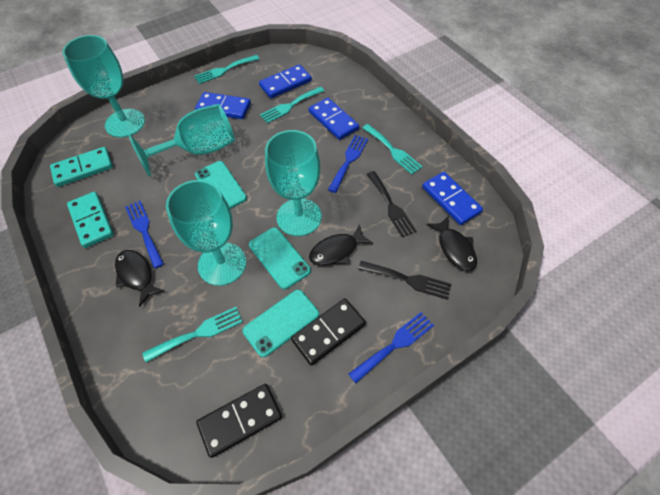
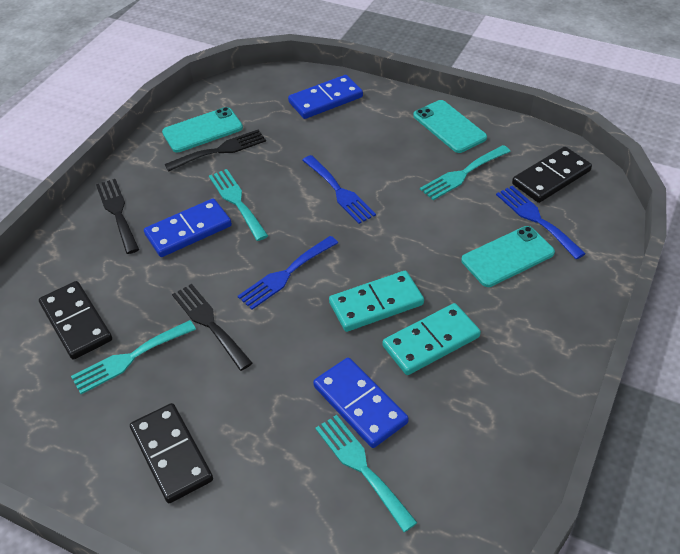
black domino: [196,384,282,458] [291,298,366,366] = 2 -> [39,281,112,360] [130,403,213,503] [512,147,592,203] = 3
black fish: [115,250,165,307] [309,224,373,265] [426,216,477,271] = 3 -> none = 0
black fork: [358,261,451,300] [367,171,417,237] = 2 -> [96,179,139,254] [165,130,266,172] [172,284,252,371] = 3
blue domino: [195,92,251,119] [259,64,312,98] [309,98,359,140] [422,172,483,225] = 4 -> [144,198,232,257] [288,75,363,119] [313,358,409,448] = 3
turquoise goblet: [62,35,145,138] [128,104,235,177] [166,180,246,286] [265,130,322,236] = 4 -> none = 0

